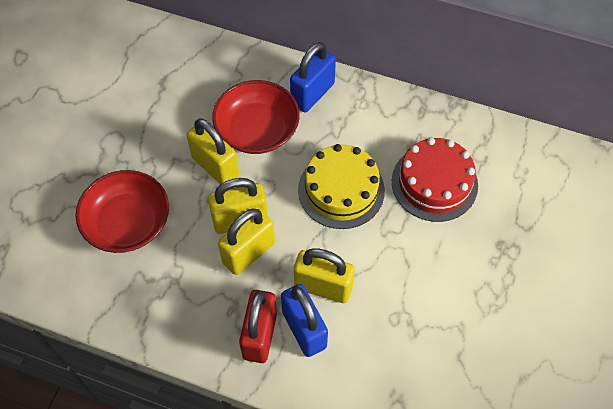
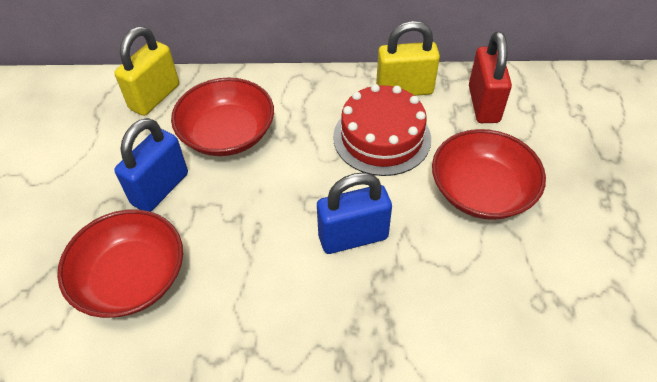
red bowl: [76,170,169,253] [212,80,300,154] = 2 -> [57,209,183,318] [171,78,274,156] [432,129,546,220] = 3
yellow cake: [298,144,385,229] = 1 -> none = 0
yellow padlock: [186,118,239,184] [208,178,268,234] [218,209,275,275] [294,248,355,303] = 4 -> [114,26,179,116] [376,21,440,96] = 2

